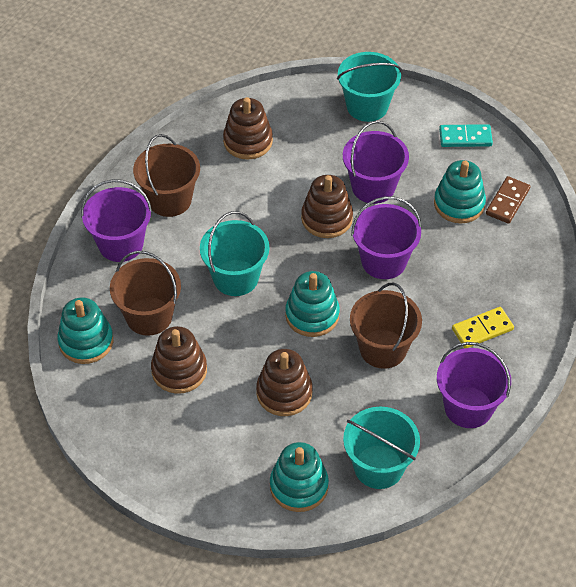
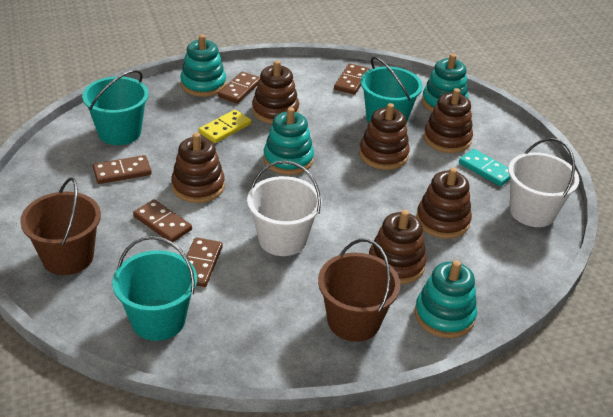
brown bucket: [110,251,181,336] [133,134,200,217] [350,283,422,369] = 3 -> [20,178,101,275] [318,239,400,342] = 2
brown domino: [486,176,530,224] = 1 -> [93,155,152,184] [133,199,192,242] [186,237,223,287] [218,72,260,104] [334,63,370,95] = 5
brown stacking toy: [151,326,207,394] [223,97,273,160] [256,349,313,416] [301,175,353,238] = 4 -> [171,133,225,203] [252,60,299,124] [359,103,410,170] [369,210,426,284] [416,167,472,239] [424,88,473,153] = 6
purple bucket: [81,179,152,262] [343,121,409,204] [351,196,422,279] [437,342,511,428] = 4 -> none = 0
white bucket: none = 0 -> [247,160,322,256] [508,138,579,227] = 2

